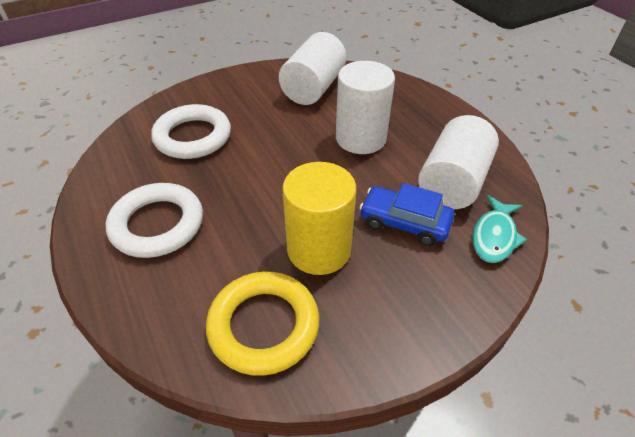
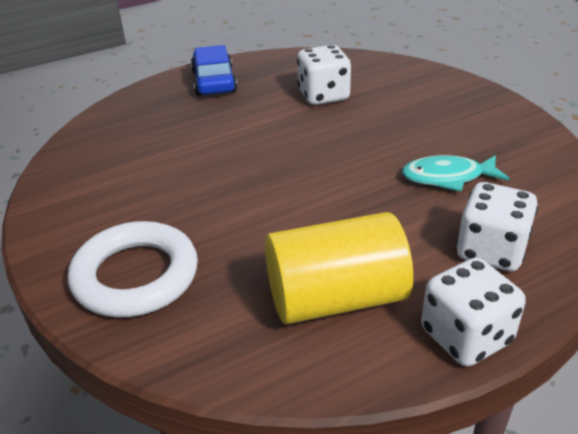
white cylinder: [279,32,346,105] [336,61,395,154] [418,115,499,209] = 3 -> none = 0
white dice: none = 0 -> [297,45,351,105] [421,258,526,367] [456,182,538,271] = 3
white ring: [106,183,203,258] [151,104,231,159] = 2 -> [68,221,198,318] = 1
yellow ring: [206,272,319,376] = 1 -> none = 0

